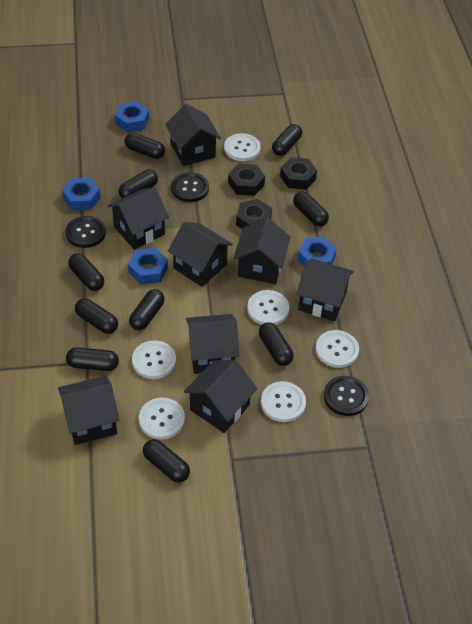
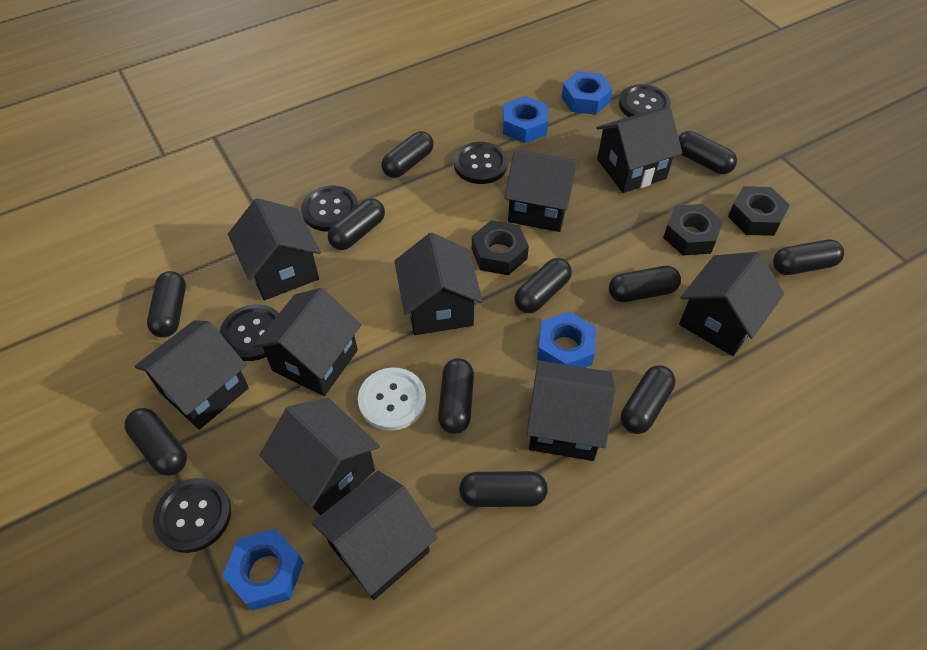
black button: [66,216,106,248] [171,172,209,202] [324,376,369,416] = 3 -> [153,478,231,553] [219,304,279,361] [301,186,358,232] [454,142,508,184] [619,84,671,117] = 5
black capsule: [66,347,119,371] [68,253,104,291] [75,299,118,334] [118,170,158,198] [124,133,165,159] [129,289,165,330] [143,439,190,483] [259,322,294,366] [272,124,302,156] [293,191,329,226] = 10 -> [124,408,187,476] [147,271,186,338] [328,198,385,250] [382,131,434,178] [438,358,474,434] [459,471,548,507] [514,258,572,313] [609,266,681,302] [621,365,676,434] [678,131,737,174] [773,240,844,275] = 11
black house: [58,376,120,445] [108,187,169,250] [165,104,221,166] [168,222,233,287] [184,360,257,433] [186,314,239,374] [233,217,291,284] [296,259,354,321] = 8 -> [135,320,249,430] [228,198,321,300] [253,288,361,396] [259,398,380,516] [312,471,438,600] [394,233,483,335] [505,150,579,232] [526,361,616,461] [596,108,682,193] [679,252,784,356] = 10
white button: [132,340,176,379] [139,397,185,439] [224,133,261,161] [247,290,289,325] [261,381,306,422] [315,330,359,368] = 6 -> [358,368,426,431] = 1

